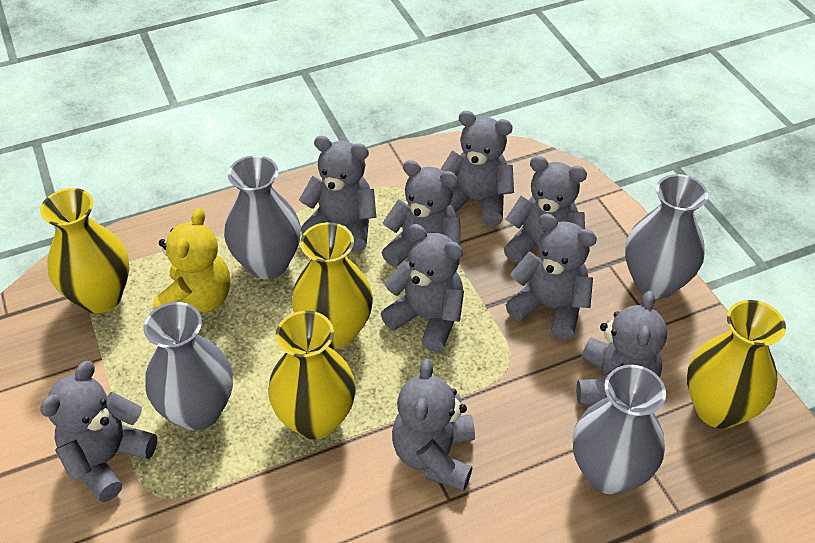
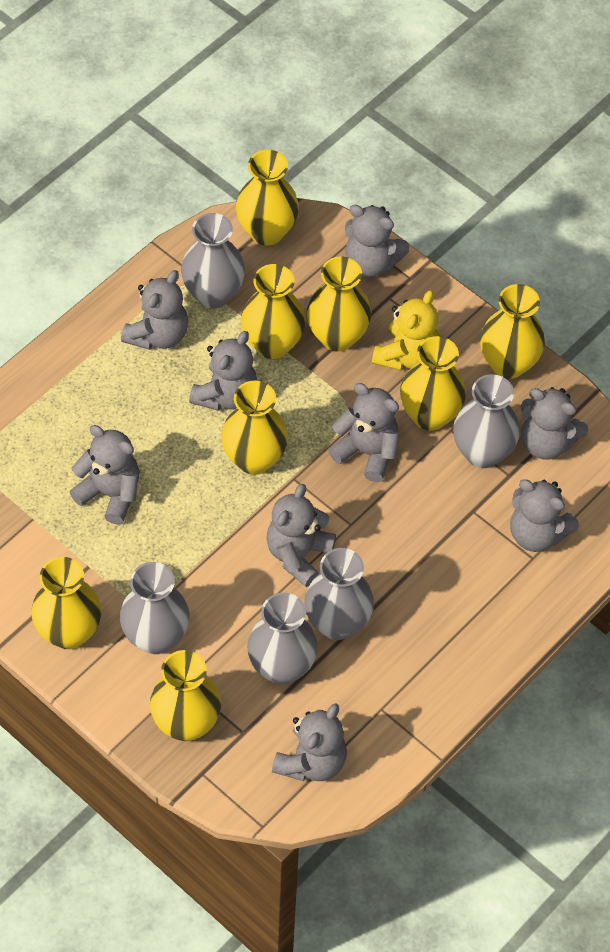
grey vase: [144,302,233,431] [224,155,301,279] [573,365,666,495] [625,174,708,299] = 4 -> [120,562,190,654] [181,213,245,308] [247,593,318,684] [304,548,374,640] [453,374,520,468] = 5
yellow vase: [40,188,130,313] [268,311,356,439] [292,222,373,349] [687,300,786,429] = 4 -> [31,557,102,649] [150,650,221,741] [221,380,288,475] [236,150,299,245] [241,264,306,359] [307,256,371,352] [400,336,466,431] [480,284,545,379] = 8

